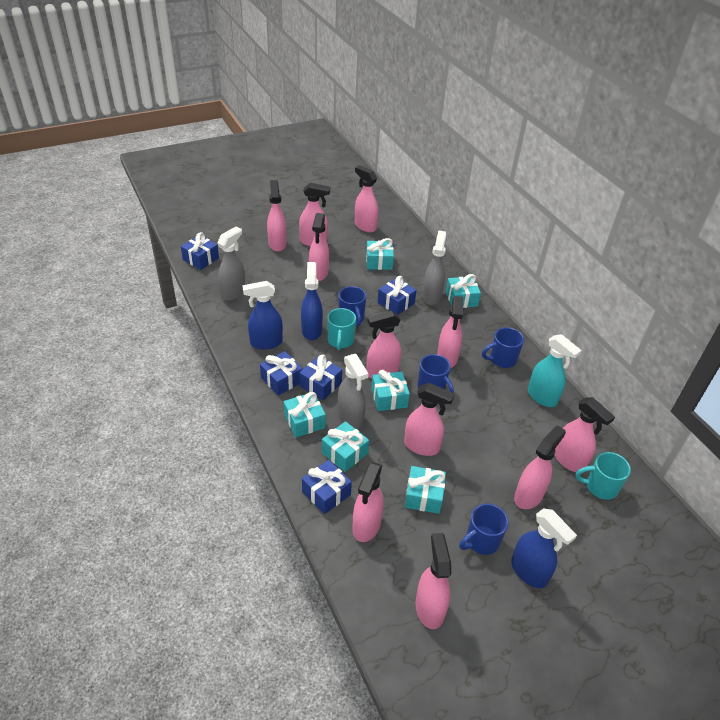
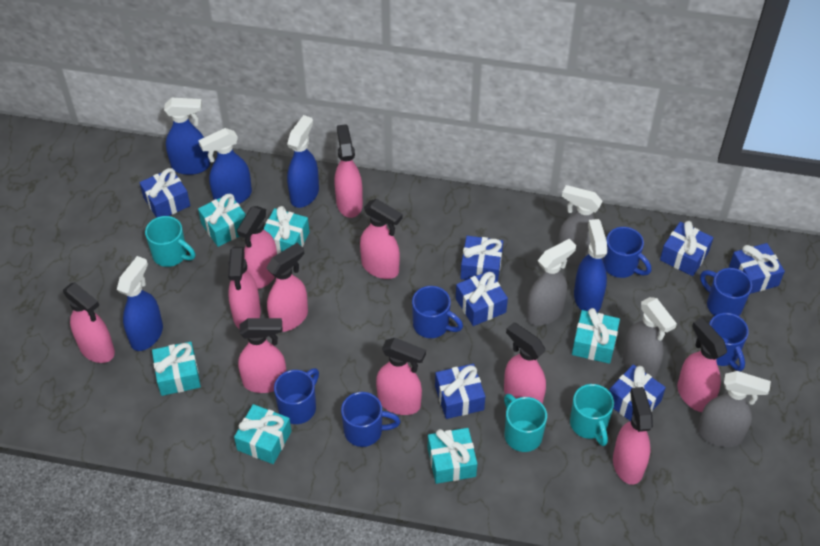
blue gift: [181,232,219,270] [260,351,303,395] [299,355,342,400] [302,460,352,514] [378,276,416,315] = 5 -> [139,168,190,218] [435,364,485,419] [456,271,508,326] [460,236,503,282] [609,365,666,421] [660,221,713,276] [729,243,785,294] = 7
blue mug: [339,286,366,326] [417,354,454,393] [459,504,509,555] [482,327,524,368] = 4 -> [274,368,319,424] [341,392,400,447] [412,286,463,338] [603,227,651,278] [700,268,752,316] [709,313,749,371] = 6
blue spray bottle: [242,281,283,350] [301,262,323,340] [511,508,577,588] = 3 -> [117,256,163,351] [164,98,210,175] [198,128,252,204] [287,115,319,208] [574,219,607,312] = 5
grey spray bottle: [217,227,246,301] [338,354,368,429] [422,230,446,305] = 3 -> [526,239,576,326] [558,185,602,266] [622,297,677,379] [697,371,771,447] = 4
turquoise mug: [327,308,356,350] [575,452,631,500] = 2 -> [145,216,195,267] [504,394,547,452] [570,384,614,446] = 3
turquoise spray bottle: [528,334,582,407] = 1 -> none = 0

